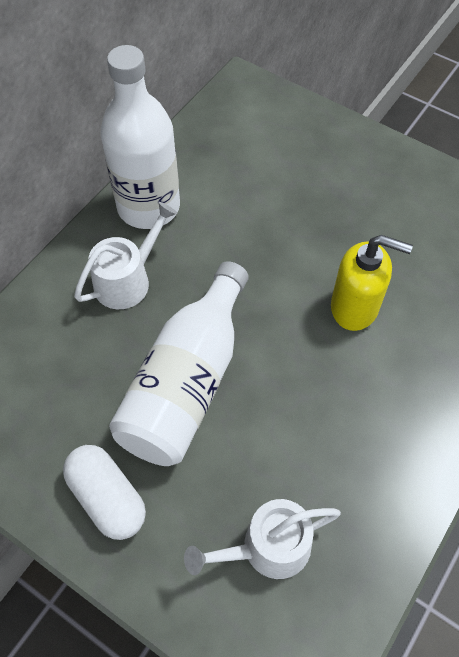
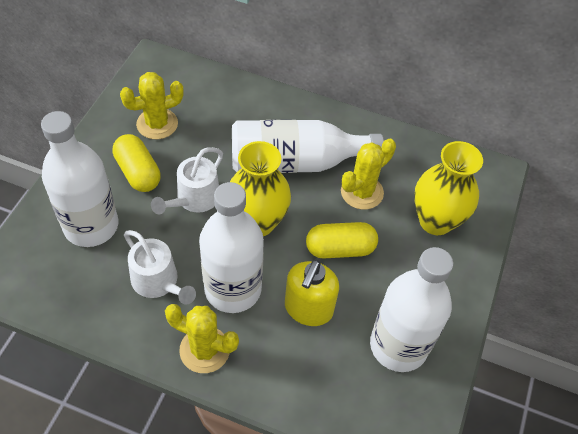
white bottle: [101,45,180,229] [109,261,248,466] = 2 -> [41,111,118,247] [199,182,264,313] [232,120,384,173] [370,247,453,372] = 4
white capsule: [63,445,146,540] = 1 -> none = 0
yellow cactus: none = 0 -> [120,72,184,139] [165,304,239,373] [341,138,396,210] = 3
yellow capsule: none = 0 -> [112,134,161,192] [306,222,378,258] = 2
yellow vase: none = 0 -> [230,141,291,236] [414,141,483,235] = 2

